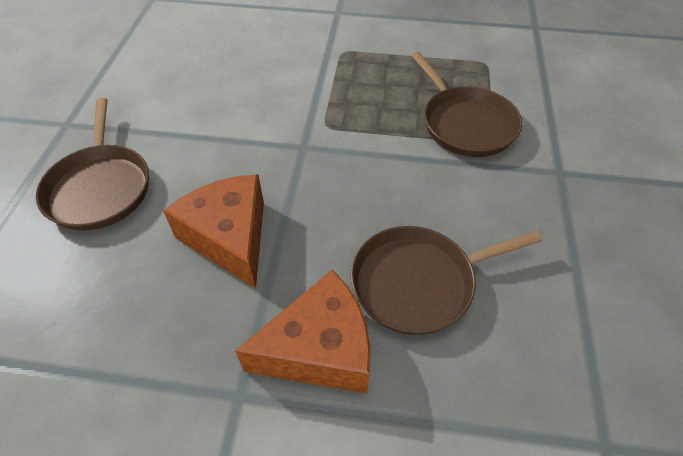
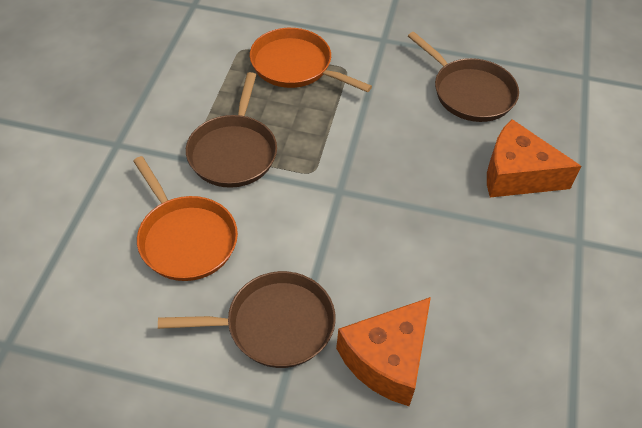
orange pan: none = 0 -> [133,156,238,281] [250,28,372,92] = 2

